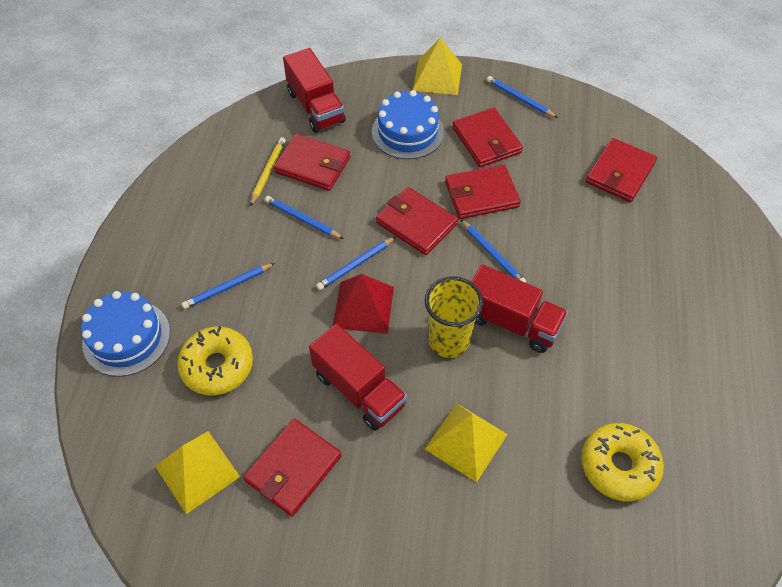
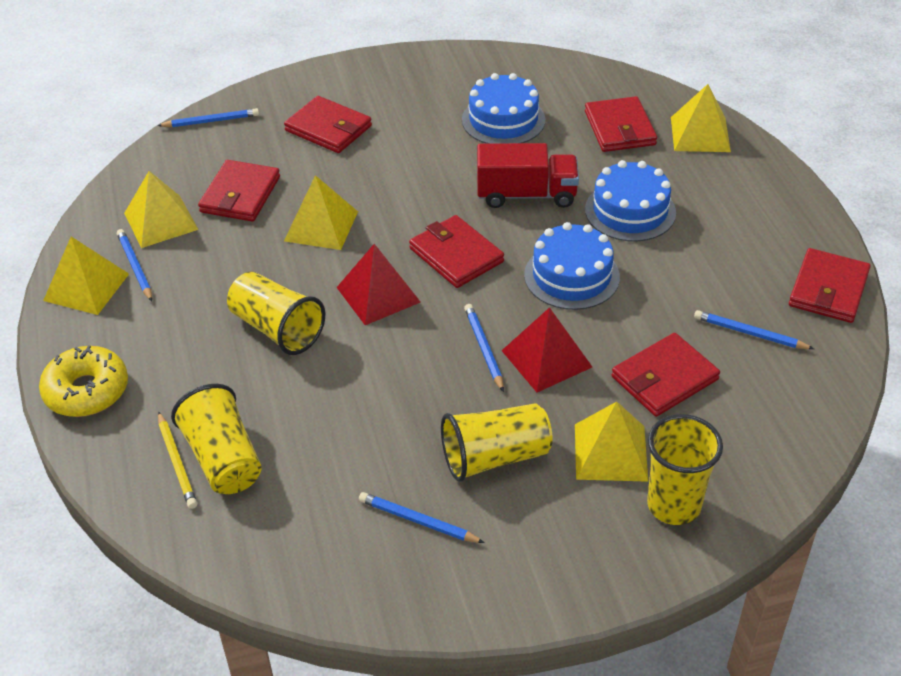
blue cake: [81,291,170,377] [372,90,444,159] = 2 -> [462,73,545,144] [524,222,620,310] [585,160,676,242] = 3
red pyramid: [333,274,394,334] = 1 -> [336,244,421,325] [501,307,592,392] = 2
red truck: [283,48,346,133] [309,324,407,431] [471,264,568,353] = 3 -> [477,143,579,208] = 1
yellow cup: [425,276,483,358] = 1 -> [171,384,262,494] [227,271,325,355] [441,403,553,482] [647,414,723,525] = 4
yellow donut: [177,326,253,395] [581,423,664,502] = 2 -> [39,345,128,417] = 1
yellow pyramid: [155,431,240,514] [413,38,462,95] [425,403,508,482] = 3 -> [43,237,129,315] [124,171,199,248] [284,175,358,250] [575,402,648,482] [671,84,731,152] = 5

